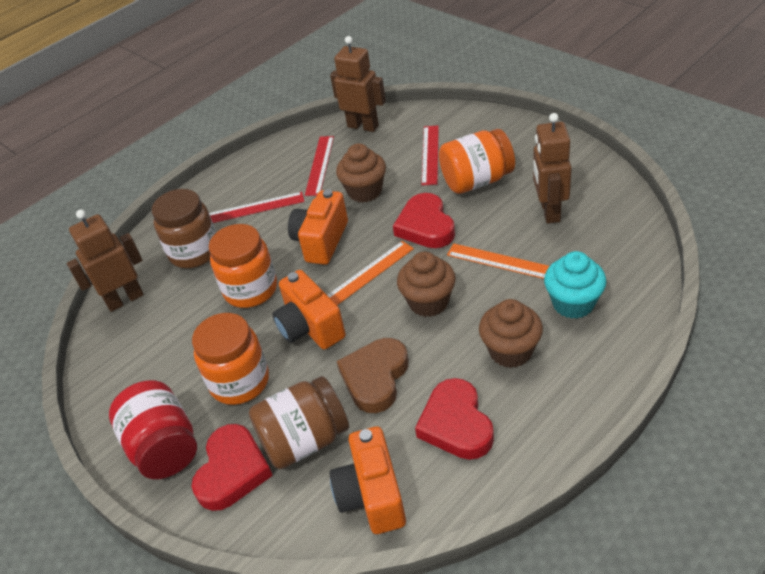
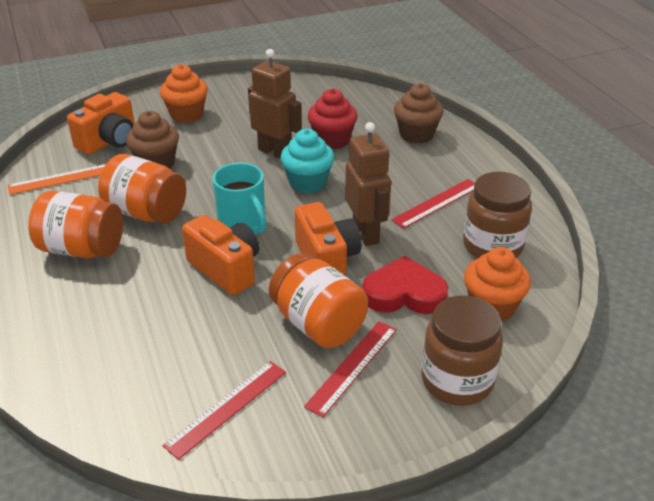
brown cupcake: [336,144,386,203] [397,252,456,317] [479,299,543,368] = 3 -> [126,111,179,169] [394,83,444,144] = 2
brown heart: [337,338,409,413] = 1 -> none = 0
brown robot: [67,210,144,312] [330,36,386,132] [533,113,572,223] = 3 -> [248,49,302,159] [345,122,391,246] = 2
orange cupcake: none = 0 -> [160,64,208,123] [464,247,531,321] = 2
orange ruler: [327,241,414,305] [447,243,549,279] = 2 -> [7,164,106,195] = 1
red cupcake: none = 0 -> [307,89,358,150] = 1
red heart: [191,424,273,511] [393,193,455,248] [415,378,494,460] = 3 -> [362,256,449,314] = 1
red jar: [109,380,197,479] = 1 -> none = 0
turquoise mug: none = 0 -> [212,163,266,235] = 1

